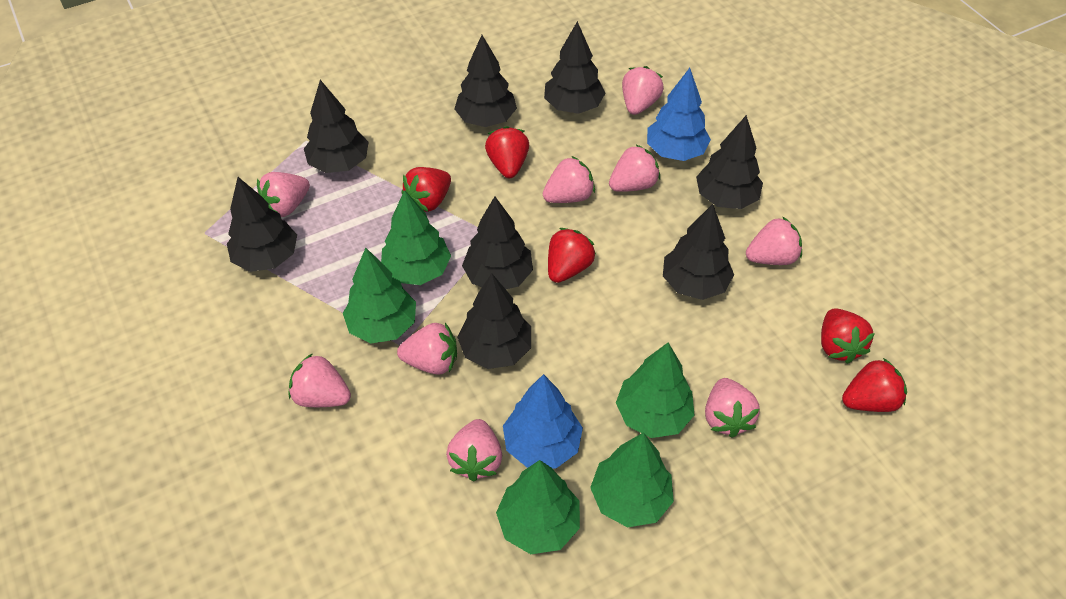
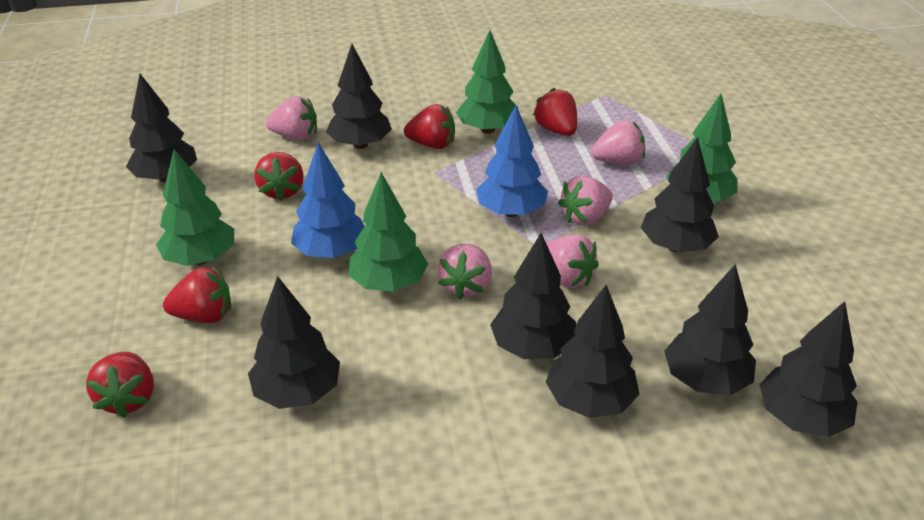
green tree: [343,248,416,344] [381,190,451,285] [496,460,580,554] [590,432,674,527] [616,342,695,438] = 5 -> [156,149,234,266] [349,172,428,292] [456,30,518,134] [666,94,738,202] = 4
pink strawberry: [257,172,310,217] [288,353,351,407] [397,323,457,375] [446,419,502,482] [543,156,595,203] [609,144,660,192] [622,66,664,115] [705,378,760,438] [746,217,802,265] = 9 -> [266,96,317,140] [438,244,492,299] [546,234,599,288] [558,176,613,226] [591,120,645,165] = 5

